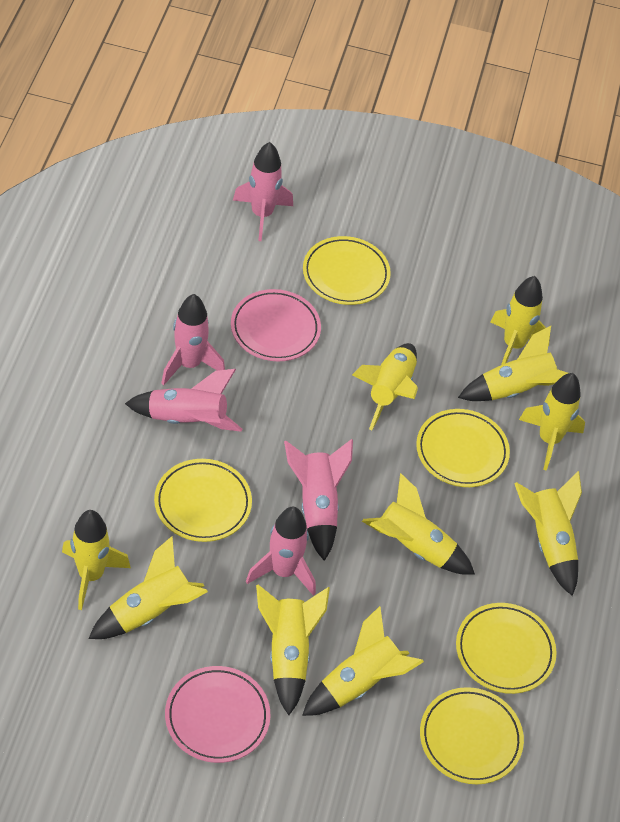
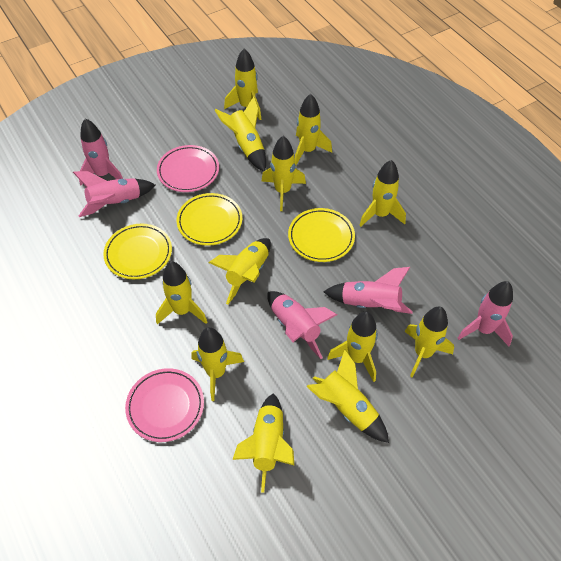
yellow plate: [154,459,252,542] [303,236,391,305] [416,409,510,487] [420,687,524,784] [456,603,557,694] = 5 -> [103,224,172,279] [177,193,242,246] [288,208,355,262] = 3
yellow rocket: [62,510,131,610] [89,536,208,639] [256,585,330,715] [302,606,424,716] [352,343,418,430] [362,473,475,575] [458,326,568,401] [490,276,550,365] [514,471,582,596] [519,373,585,471] = 10 -> [156,261,207,325] [191,327,244,401] [209,238,271,304] [215,96,266,172] [224,49,261,120] [232,393,294,493] [261,136,306,211] [294,94,332,165] [306,350,389,443] [327,311,378,382] [359,160,406,227] [405,306,454,378] = 12

